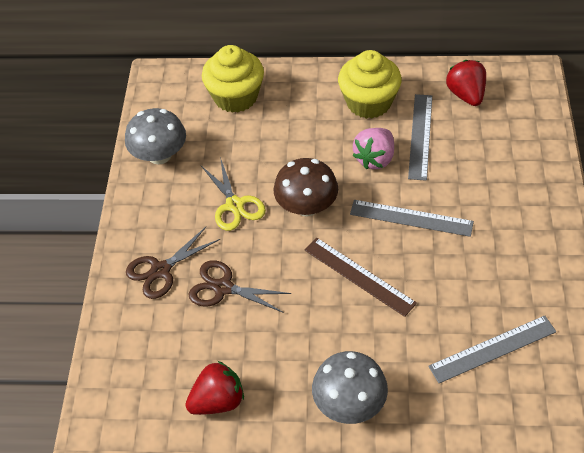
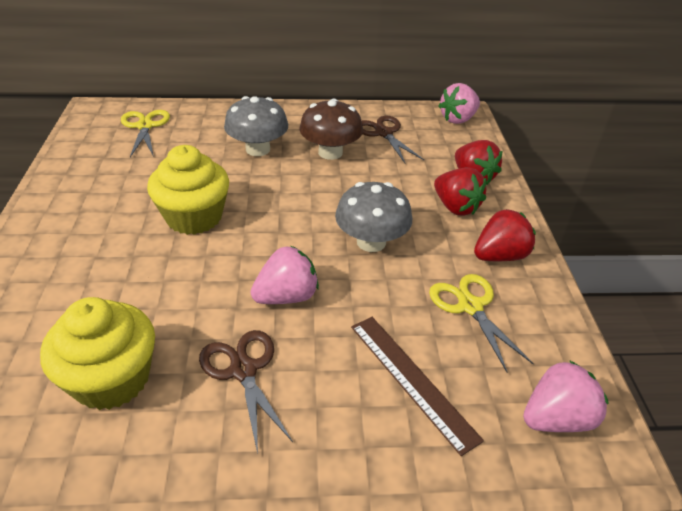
grey ruler: [350,200,474,237] [408,94,432,181] [428,315,556,383] = 3 -> none = 0
pink strawberry: [353,128,394,169] = 1 -> [251,246,319,304] [438,83,480,124] [523,360,609,432] = 3
red strawberry: [185,361,244,415] [446,60,486,106] = 2 -> [434,167,486,216] [455,140,503,185] [474,209,536,261] = 3
yellow scissors: [201,157,266,231] = 1 -> [121,110,170,157] [429,274,534,372] = 2

